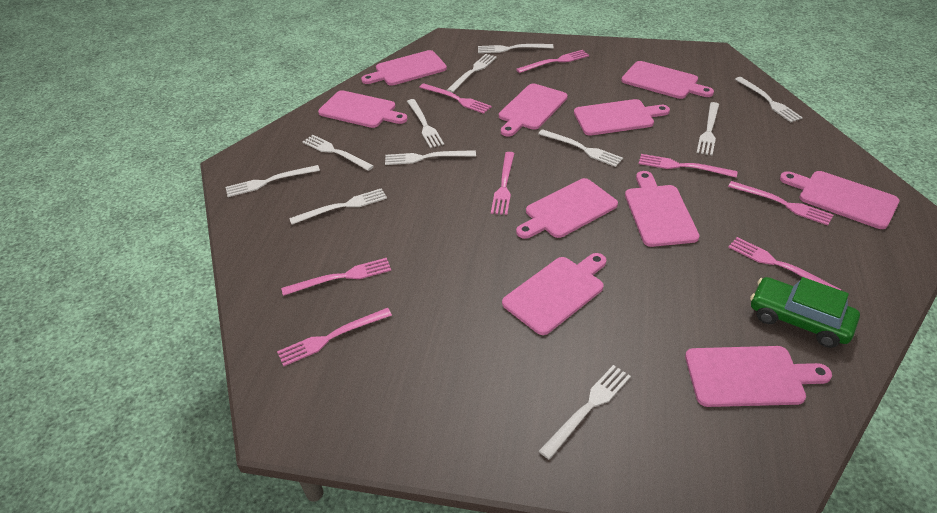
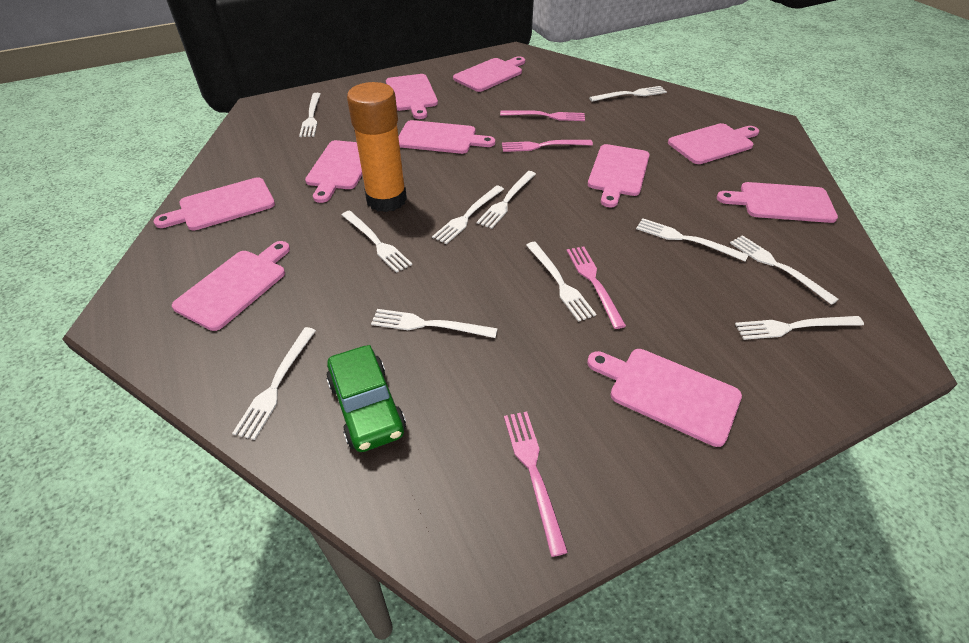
orange glue stick: none = 0 -> [347,82,407,212] = 1
pink fork: [277,308,392,366] [281,258,391,296] [419,83,492,114] [491,152,514,215] [516,50,589,73] [639,154,738,177] [728,181,833,225] [728,237,841,290] = 8 -> [500,110,585,121] [502,140,593,152] [504,412,568,557] [567,246,626,329] = 4

